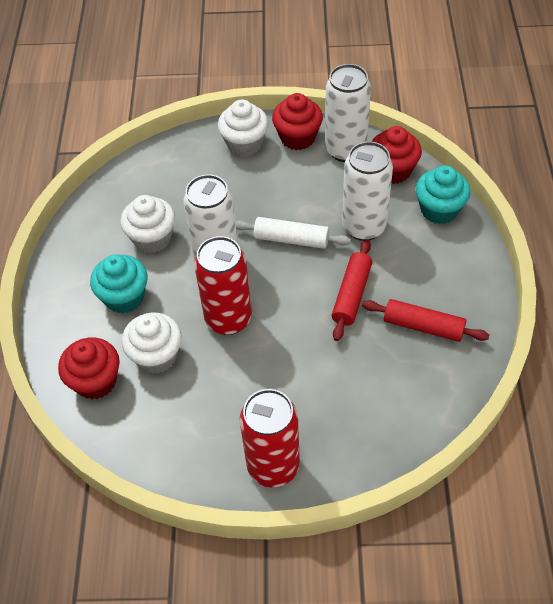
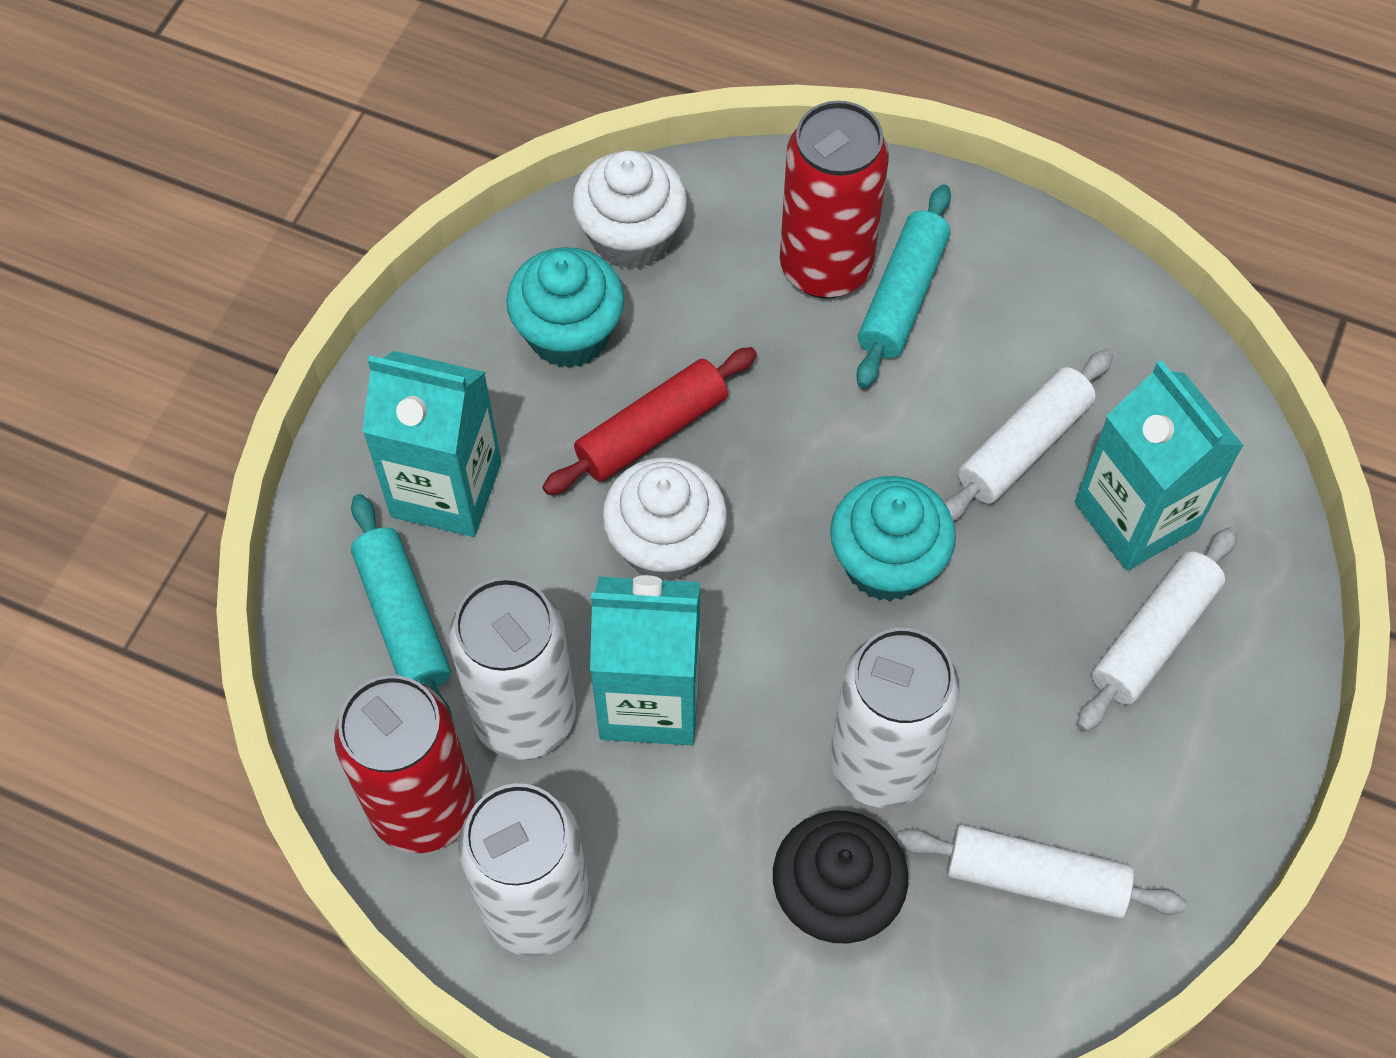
black cupcake: none = 0 -> [773,811,908,944] = 1
red cupcake: [58,337,120,399] [272,93,323,150] [372,126,422,184] = 3 -> none = 0
red rolling pin: [332,239,372,341] [362,299,489,342] = 2 -> [542,347,757,495] = 1
turquoise carton: none = 0 -> [362,351,501,537] [590,575,700,745] [1075,360,1244,571] = 3
turquoise rolling pin: none = 0 -> [351,494,452,718] [856,184,951,388] = 2
white cupcake: [120,195,175,253] [122,313,182,374] [218,99,269,157] = 3 -> [572,150,687,270] [602,457,727,581] = 2
white rolling pin: [235,217,351,249] = 1 -> [896,825,1186,919] [944,349,1113,521] [1078,527,1237,732] = 3

